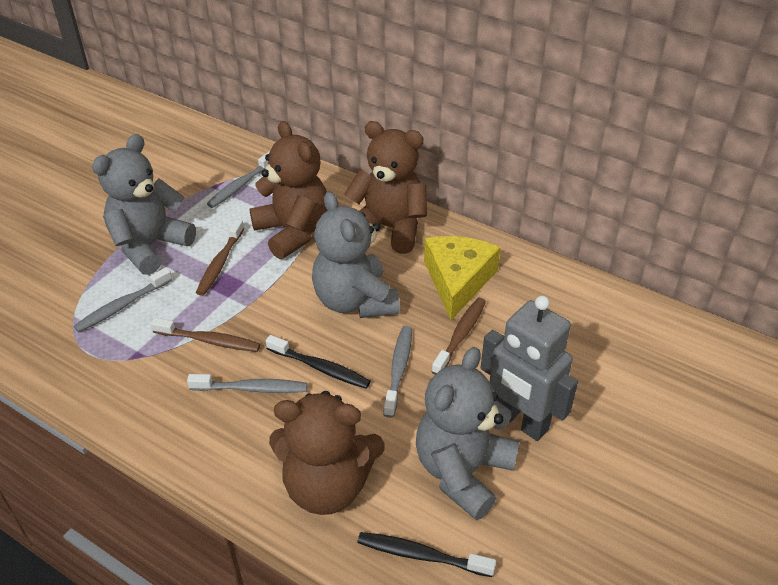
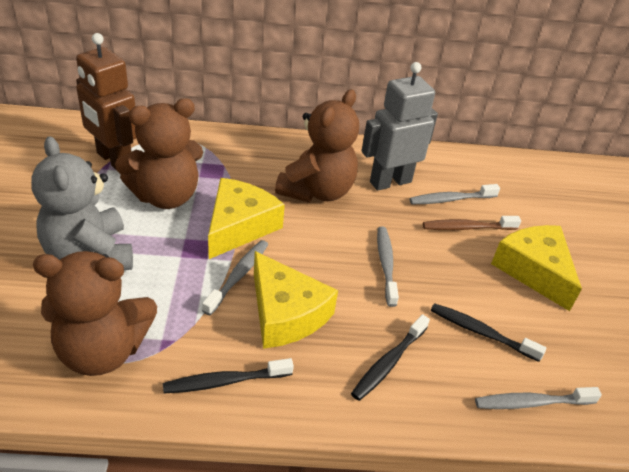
black toothbrush: [266,335,371,389] [357,532,496,577] = 2 -> [163,358,294,393] [351,314,430,401] [431,303,546,362] = 3
brown robot: none = 0 -> [76,33,136,169] = 1
brown toothbrush: [151,318,261,352] [196,219,244,296] [431,298,486,375] = 3 -> [423,216,521,230] = 1
grey teddy bear: [92,134,196,275] [312,191,400,318] [416,347,520,520] = 3 -> [31,136,133,270] = 1
yellow cheese: [424,236,501,320] = 1 -> [208,178,285,259] [254,251,338,349] [491,225,582,311] = 3

